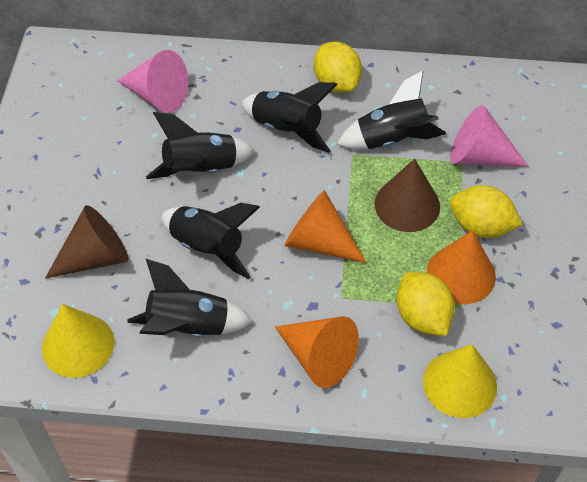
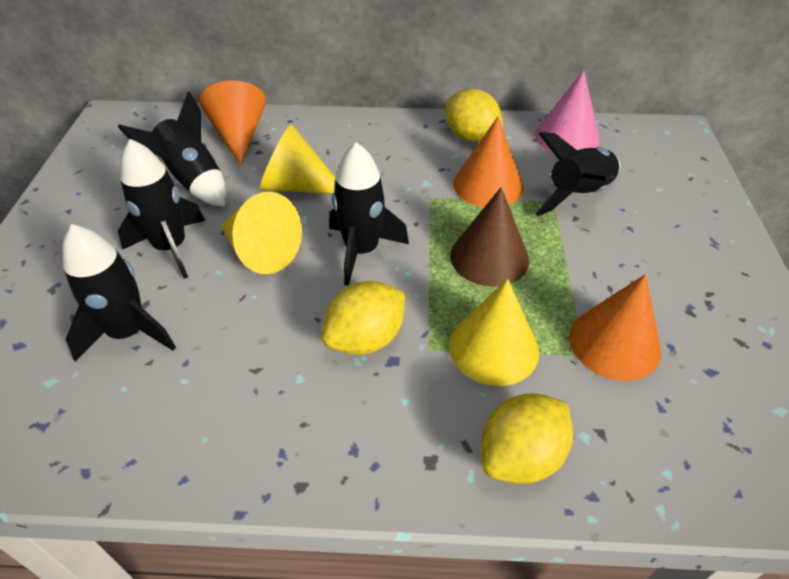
brown cone: [45,205,128,279] [374,159,440,232] = 2 -> [450,187,529,287] = 1
pink cone: [117,50,188,113] [450,105,529,167] = 2 -> [535,70,600,152] = 1
yellow cone: [42,304,114,378] [423,344,497,418] = 2 -> [221,192,302,274] [260,124,336,194] [449,279,539,386] = 3

